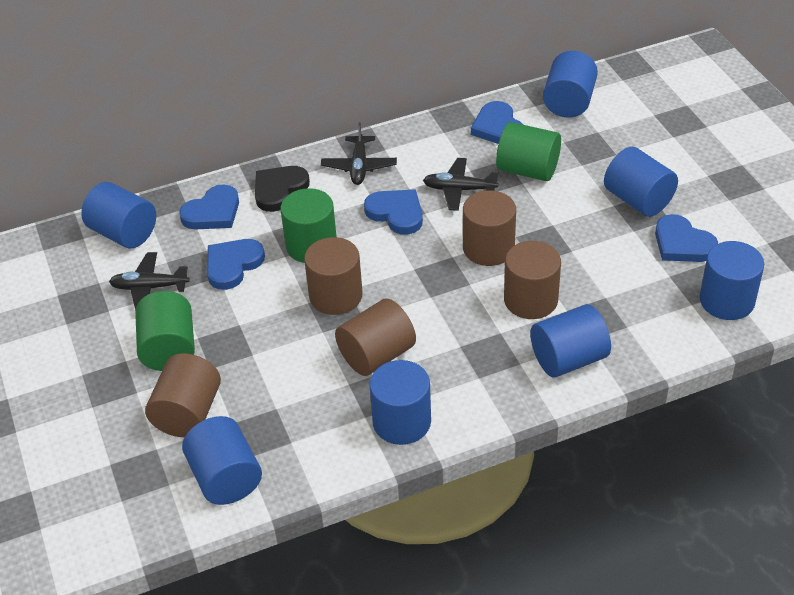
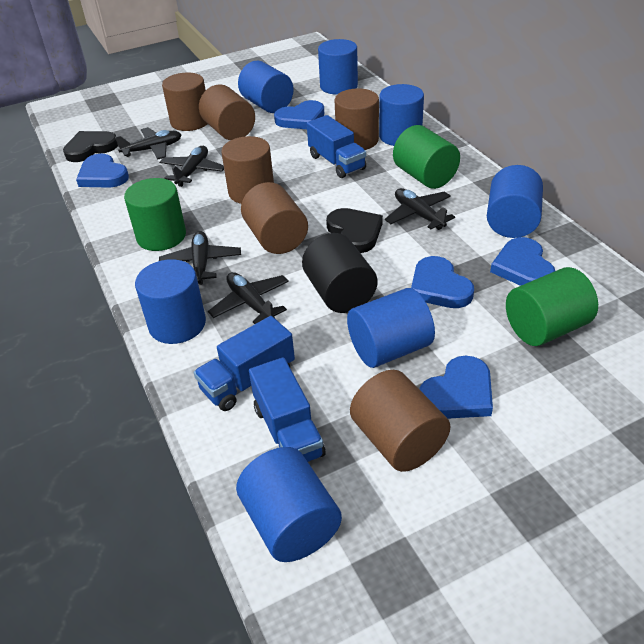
black cylinder: none = 0 -> [302,233,377,313] = 1
black heart: [255,166,310,212] = 1 -> [63,131,118,162] [326,208,383,253] = 2
black plane: [109,252,190,311] [321,122,397,185] [423,158,499,211] = 3 -> [115,127,182,160] [159,146,224,187] [159,231,241,285] [208,272,289,324] [385,188,455,230] = 5
blue truck: none = 0 -> [194,316,295,411] [249,357,326,462] [307,115,366,178] = 3
brown cylinder: [145,353,221,437] [304,237,363,315] [335,298,416,376] [463,190,516,266] [504,241,561,319] = 5 -> [162,72,208,131] [199,84,255,140] [221,136,274,204] [241,182,308,254] [335,88,379,150] [350,370,451,472] = 6

